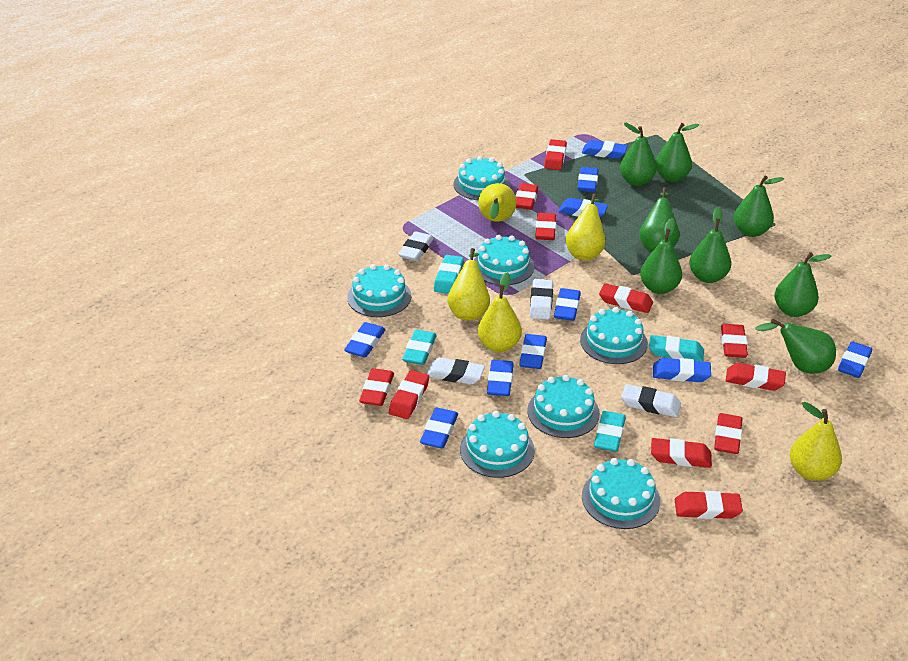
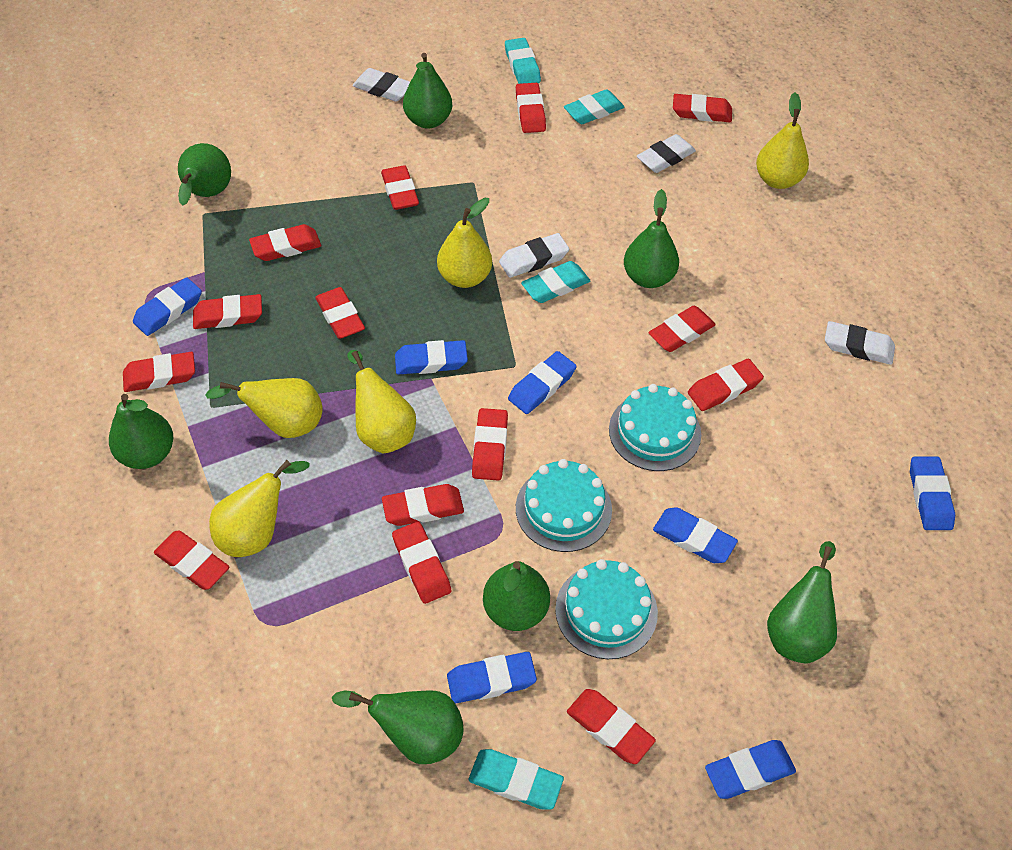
blue eraser: [344,322,386,357] [420,408,458,448] [487,360,514,396] [519,334,547,369] [554,288,581,321] [558,198,608,217] [578,167,599,192] [582,140,628,159] [653,358,711,382] [838,341,872,378] = 10 -> [133,277,202,336] [395,340,468,375] [447,652,537,704] [508,351,577,414] [653,507,738,563] [705,740,796,799] [910,457,955,530] = 7
green pear: [620,123,657,186] [639,187,680,252] [640,218,682,294] [656,123,700,182] [689,207,731,283] [734,176,784,237] [755,318,836,374] [774,252,831,317] = 8 -> [109,394,173,469] [178,143,231,205] [332,690,463,764] [403,53,452,128] [483,561,550,631] [624,189,679,288] [767,541,837,664] = 7
red eraser: [359,368,394,406] [389,370,429,419] [516,183,539,210] [535,213,556,240] [544,139,567,170] [599,283,653,313] [651,438,712,468] [675,491,743,519] [714,413,743,454] [721,324,748,358] [725,363,786,391] = 11 -> [123,352,195,392] [154,530,230,590] [193,294,262,329] [249,224,321,261] [315,287,365,339] [381,165,419,210] [382,484,464,526] [392,522,451,604] [472,408,508,481] [516,83,546,133] [567,689,656,764] [648,306,716,352] [673,94,732,122] [688,359,764,411] = 14
turquoise cake: [347,264,411,317] [453,156,510,200] [460,411,535,478] [474,235,534,285] [527,375,600,438] [580,307,648,364] [582,458,660,529] = 7 -> [516,459,612,552] [555,559,658,659] [609,384,701,471] = 3

